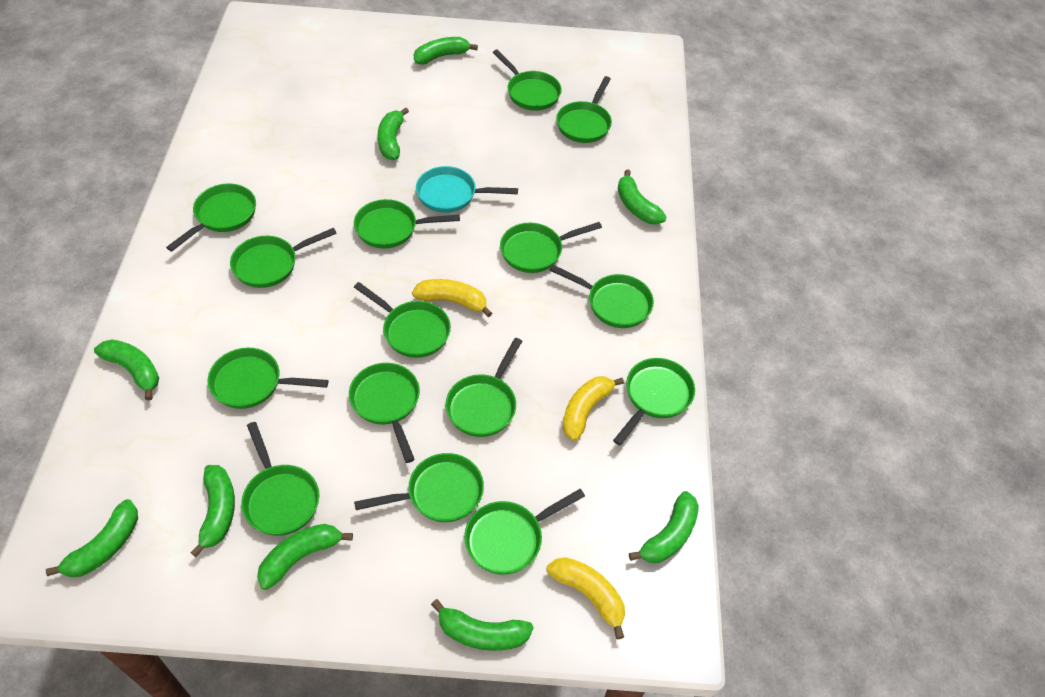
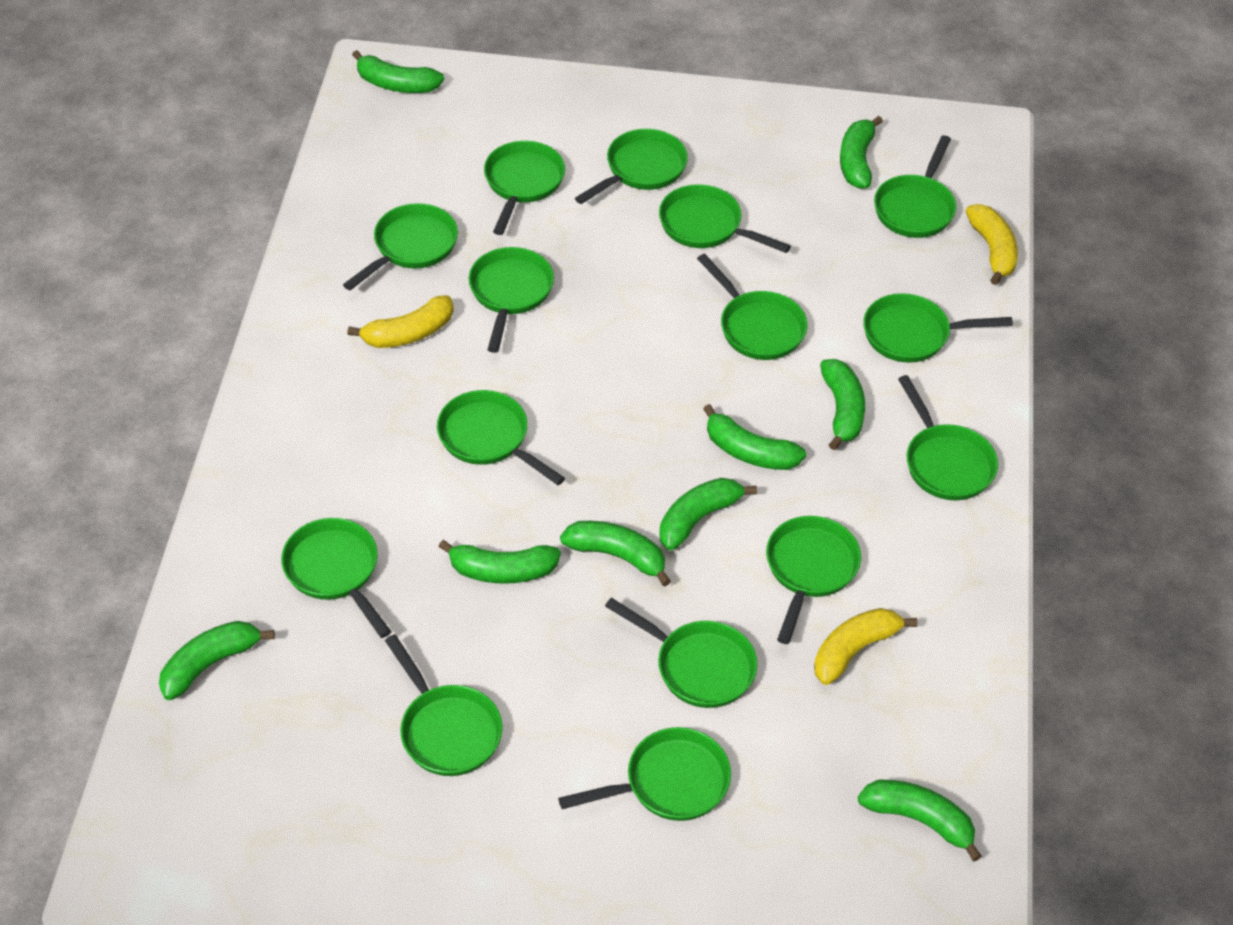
turquoise pan: [416,166,518,213] = 1 -> none = 0

